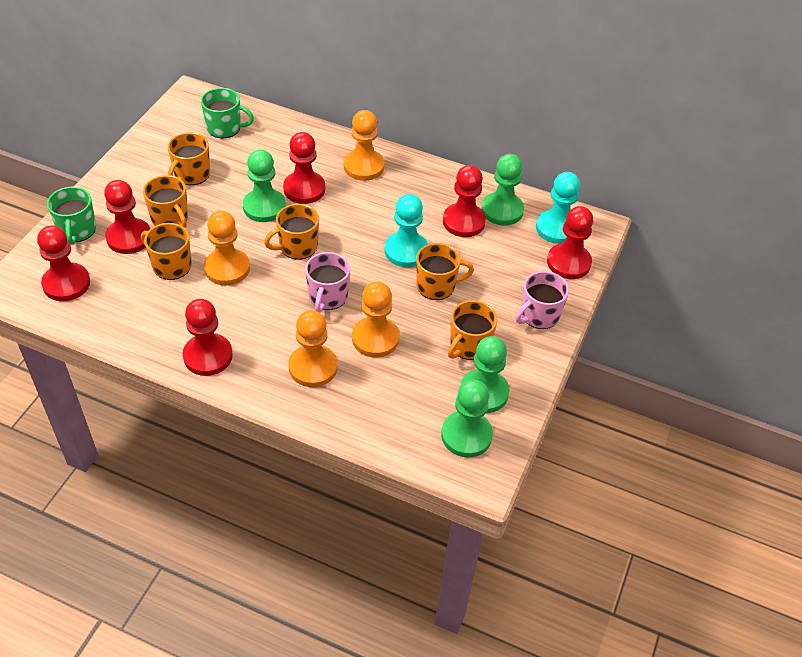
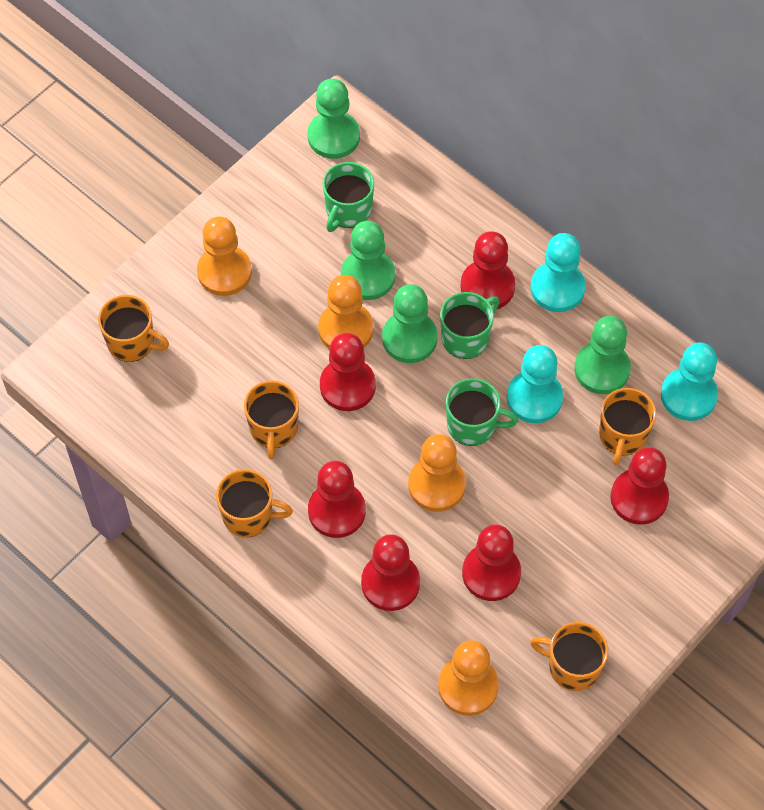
green mug: [47,187,96,245] [201,88,254,138] = 2 -> [323,162,374,232] [440,292,500,359] [446,378,518,446] = 3
orange mug: [141,223,192,280] [143,175,188,228] [168,132,210,185] [264,204,319,260] [416,243,474,300] [448,300,497,360] = 6 -> [98,295,169,362] [216,469,293,537] [244,381,299,459] [530,622,609,691] [599,388,656,466] = 5
pink mug: [305,252,350,313] [515,271,569,329] = 2 -> none = 0
turquoise pawn: [384,194,428,267] [536,172,580,244] = 2 -> [507,345,563,423] [530,233,586,312] [661,342,718,421] = 3

